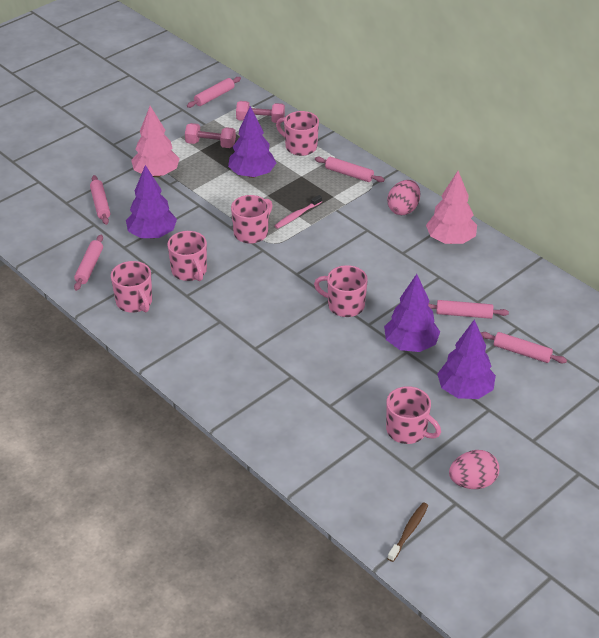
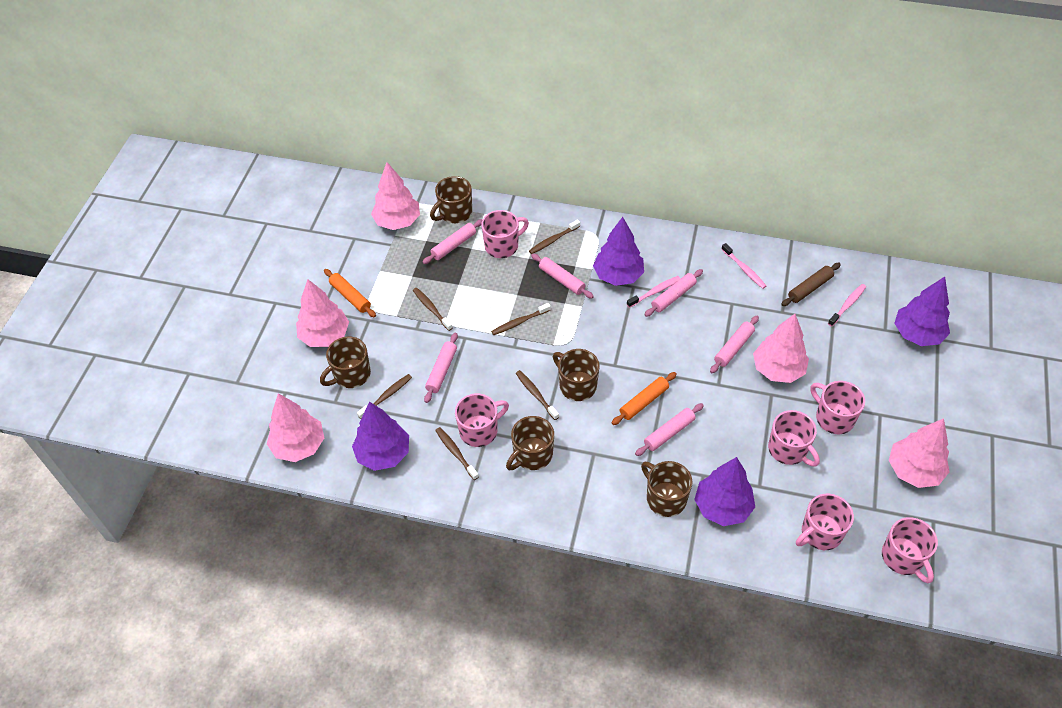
brown mug: none = 0 -> [320,336,371,388] [430,176,472,223] [506,416,554,470] [553,349,600,401] [641,461,692,517] = 5
brown rolling pin: none = 0 -> [781,263,841,306] = 1
brown toothbrush: [387,502,428,562] = 1 -> [357,374,412,419] [413,288,453,331] [435,427,479,480] [491,303,551,335] [516,370,559,420] [529,219,580,254] = 6
orange rolling pin: none = 0 -> [324,269,376,317] [612,372,677,425] = 2
pink dumbbell: [185,123,236,148] [236,101,285,123] = 2 -> none = 0
pink egg: [387,180,420,215] [449,450,499,489] = 2 -> none = 0
pink toothbrush: [275,195,322,229] = 1 -> [627,276,681,308] [721,243,766,289] [828,284,866,327] = 3
pink tree: [131,106,180,177] [426,171,477,244] = 2 -> [267,393,324,462] [296,279,349,347] [371,162,420,230] [753,314,809,383] [889,418,950,488] = 5

